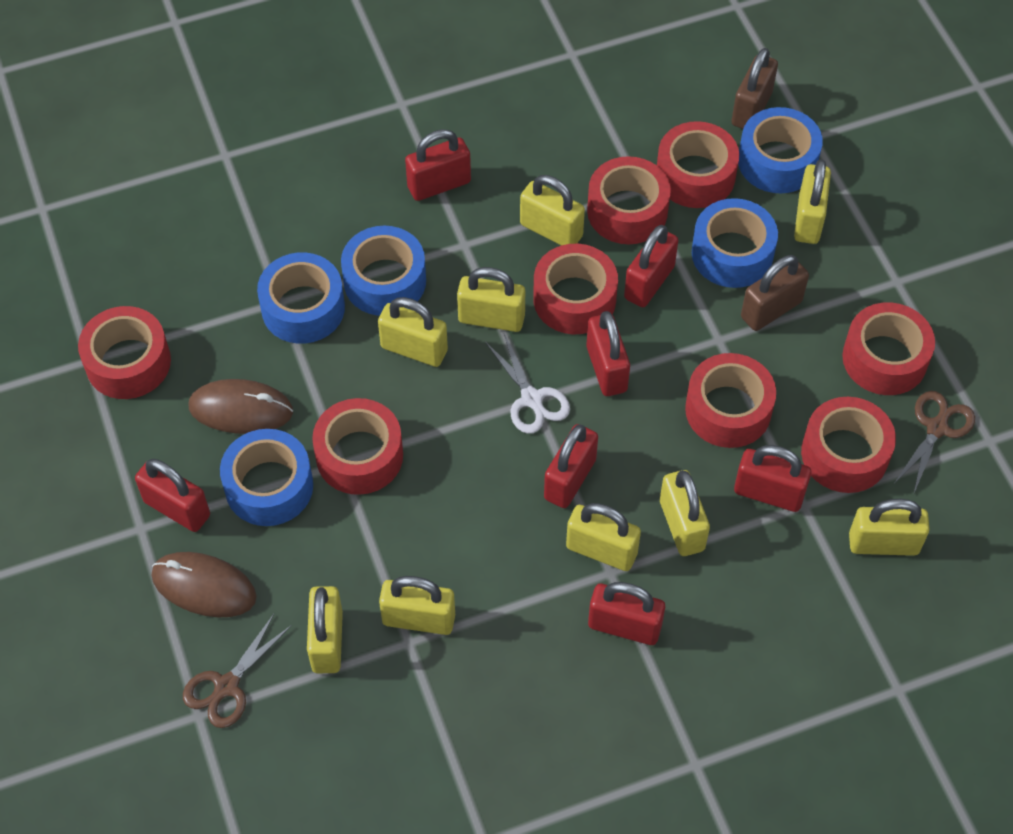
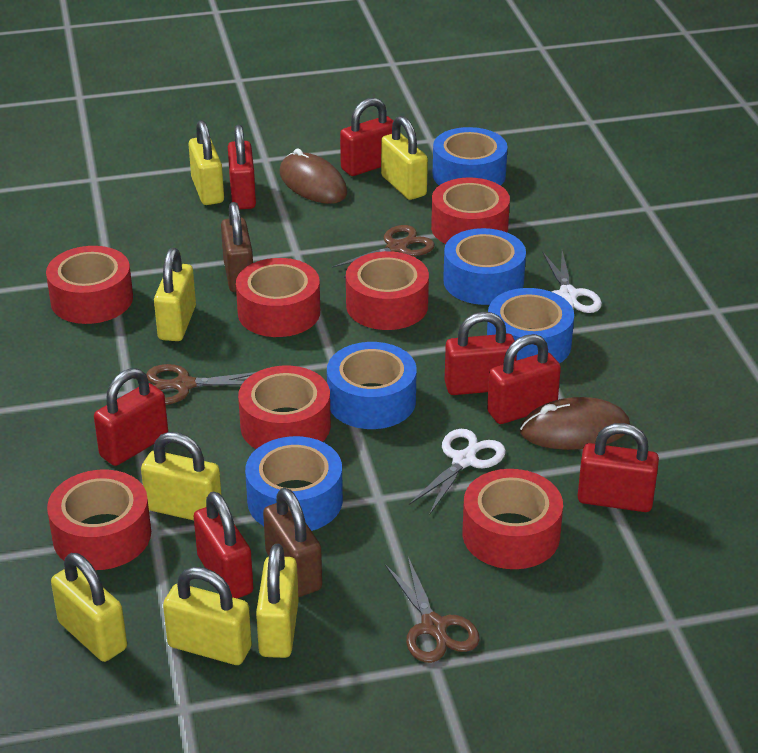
brown scissors: [183,614,292,728] [895,391,975,495] = 2 -> [146,364,256,405] [332,225,435,278] [385,557,480,663] = 3
red tape: [78,306,171,399] [312,398,403,495] [533,244,618,334] [587,156,671,244] [657,121,739,208] [685,353,776,448] [801,397,896,493] [842,302,935,395] = 8 -> [46,246,133,324] [47,470,151,570] [236,258,320,337] [238,366,331,449] [346,251,429,330] [431,178,510,244] [462,469,563,569] = 7
white scissors: [485,334,570,434] = 1 -> [409,429,506,514] [542,251,602,313] = 2
yellow padlock: [307,586,343,673] [378,297,448,367] [379,576,455,635] [457,267,525,332] [520,175,585,245] [566,503,641,571] [660,470,710,556] [794,159,831,244] [849,499,930,556] = 9 -> [51,553,127,662] [141,432,222,521] [154,248,196,341] [163,567,252,665] [189,120,224,205] [256,544,299,658] [381,116,428,200] = 7

